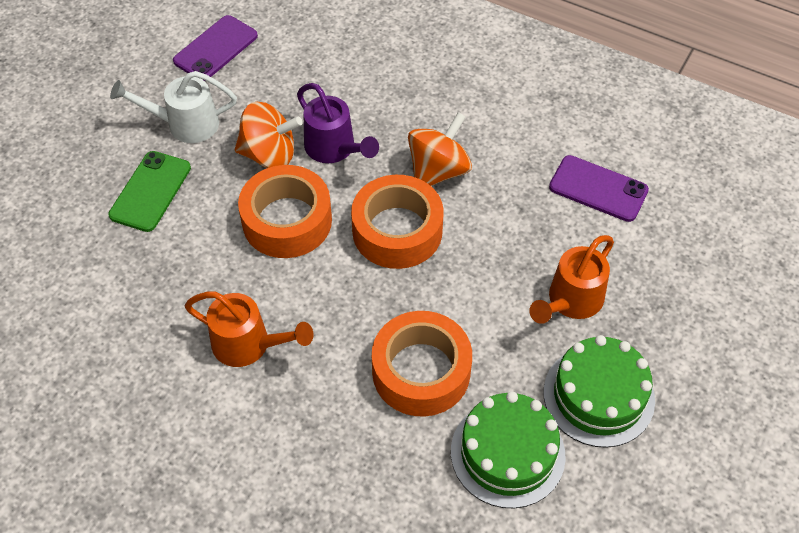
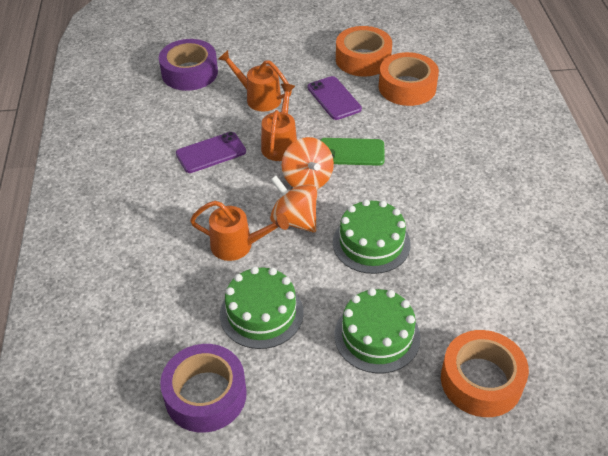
green cake: [451,392,566,509] [544,335,655,448] = 2 -> [220,267,304,349] [333,199,411,274] [334,288,421,373] = 3
orange watering can: [184,291,313,367] [529,235,614,324] = 2 -> [190,201,289,261] [218,50,292,111] [261,84,297,161] = 3
purple tape: none = 0 -> [159,39,218,91] [160,344,247,433] = 2
purple watering can: [297,83,379,163] = 1 -> none = 0
white watering can: [110,71,237,143] = 1 -> none = 0

